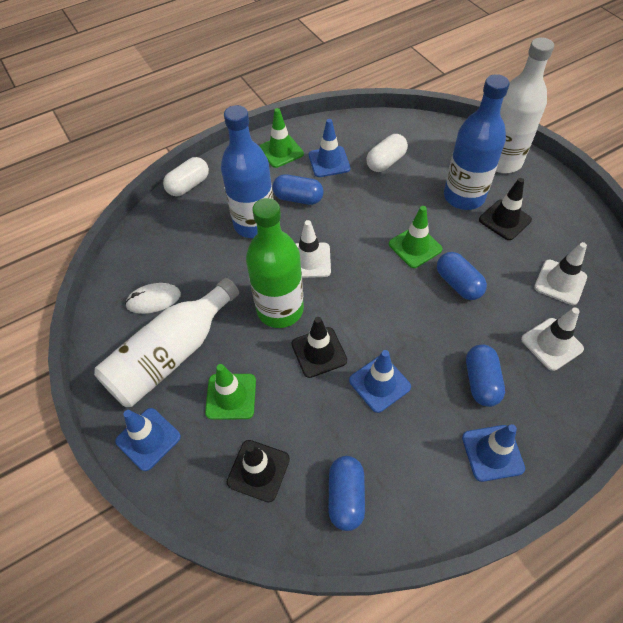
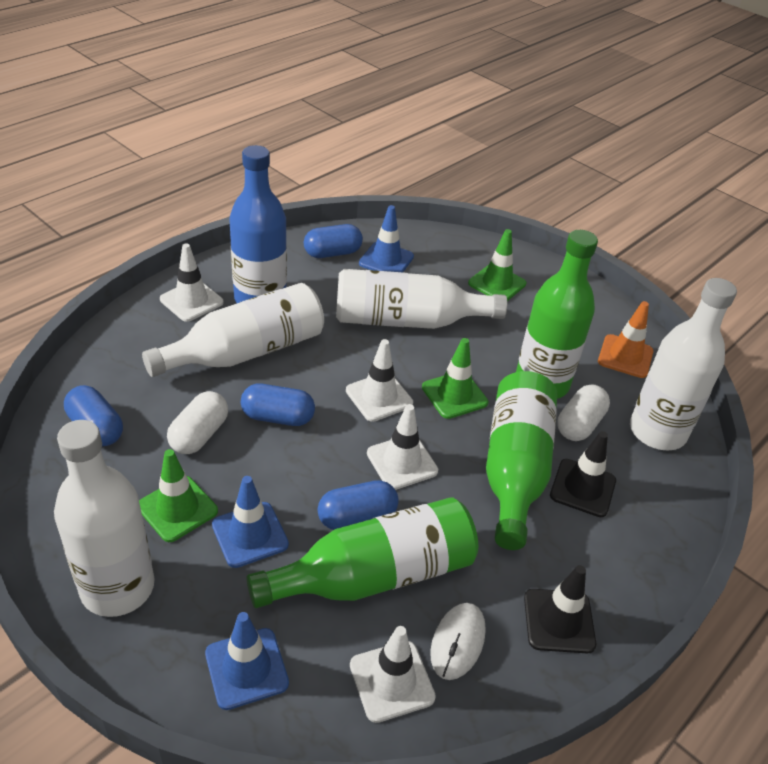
black traffic cone: [227,440,290,502] [291,317,347,378] [479,178,532,240] = 3 -> [524,565,596,653] [550,431,616,517] = 2
blue bottle: [221,105,274,238] [444,74,510,210] = 2 -> [229,145,287,303] = 1
blue traffic cone: [115,408,181,471] [309,119,350,177] [349,350,411,413] [462,424,525,482] = 4 -> [205,612,289,710] [212,476,289,568] [359,205,414,272] = 3
green bottle: [246,198,304,328] = 1 -> [246,497,478,608] [486,371,557,550] [516,230,598,399] = 3
orange traffic cone: none = 0 -> [598,301,653,378] = 1
white bottle: [94,278,239,407] [496,37,554,173] = 2 -> [54,420,154,617] [142,283,324,377] [336,269,507,329] [630,278,737,451] = 4
white traffic cone: [295,220,331,278] [521,308,584,371] [534,242,587,305] = 3 -> [160,243,224,322] [346,339,413,422] [350,626,436,723] [367,404,438,490] = 4

